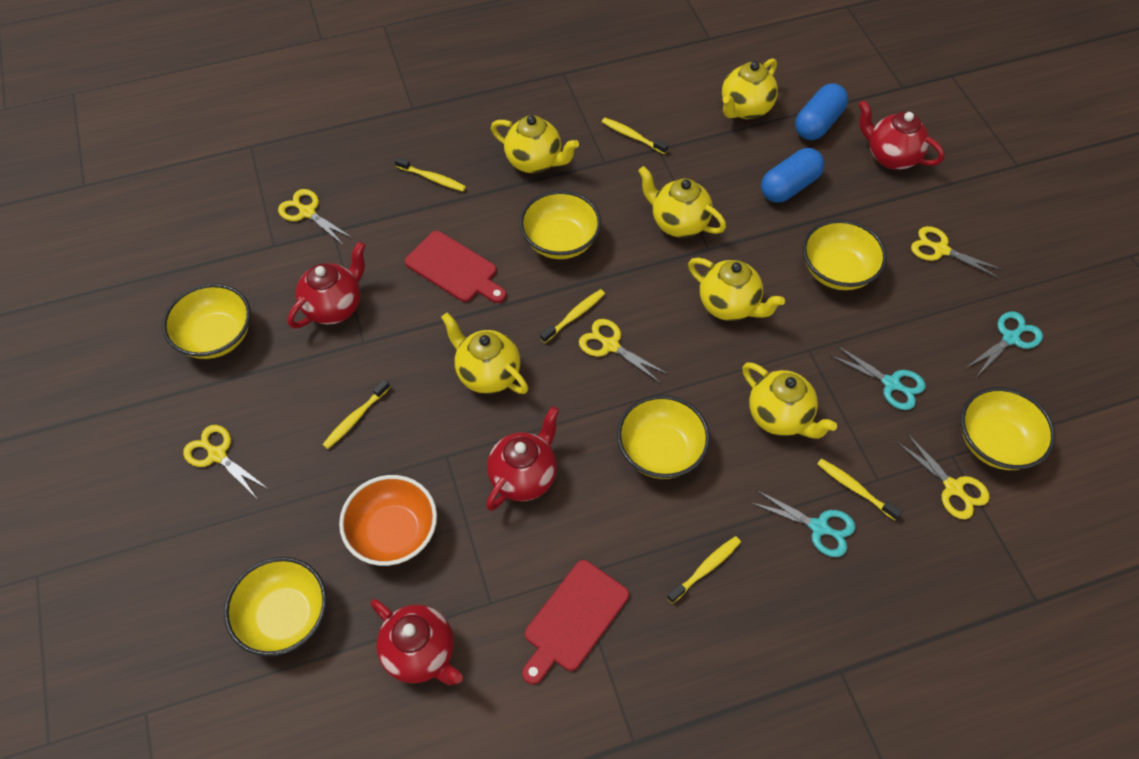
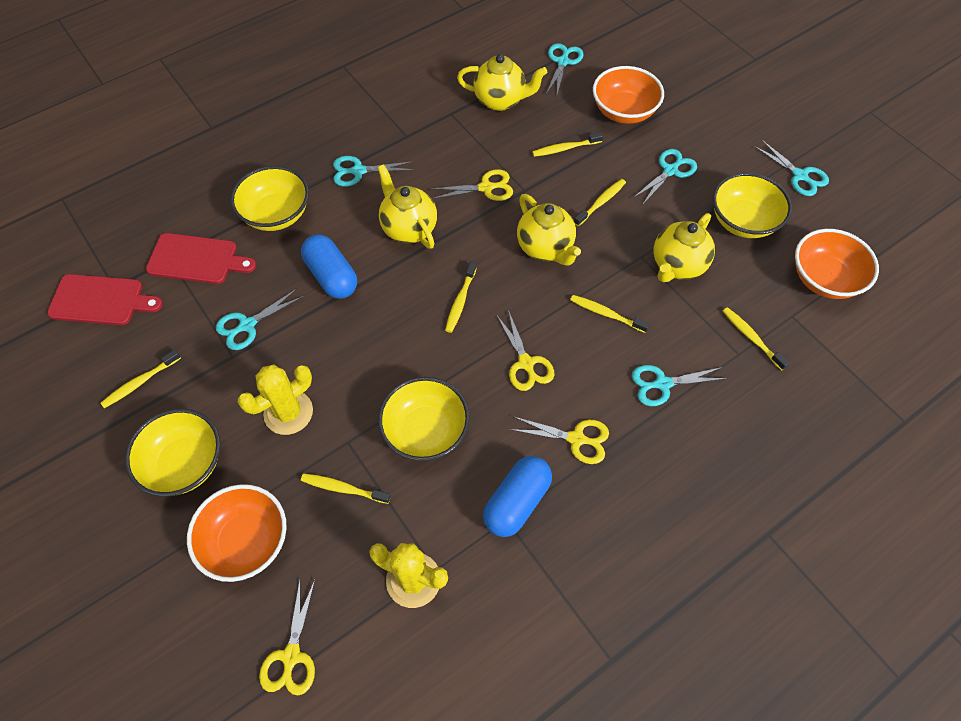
orange bowl: [339,475,437,566] = 1 -> [187,484,287,582] [593,66,664,124] [795,229,879,299] = 3
red teapot: [288,242,366,328] [370,599,463,685] [486,406,559,511] [858,100,945,170] = 4 -> none = 0
turquoise scissors: [750,490,855,557] [830,345,926,410] [966,311,1043,376] = 3 -> [216,289,304,350] [333,156,414,186] [546,43,584,94] [631,365,728,406] [633,149,697,205] [754,140,829,196] = 6
yellow bowl: [162,283,251,359] [224,557,327,656] [520,190,601,259] [617,395,710,479] [803,219,887,290] [961,387,1056,470] = 6 -> [125,409,221,497] [230,166,309,231] [378,377,470,461] [712,173,792,238] = 4
yellow cactus: none = 0 -> [238,365,313,435] [369,543,448,608] = 2
yellow scissors: [183,425,268,497] [278,189,352,245] [579,319,668,383] [897,433,990,519] [911,226,1003,278] = 5 -> [259,580,315,695] [431,169,513,201] [496,310,554,391] [509,416,609,464] = 4
yellow teapot: [441,313,528,394] [491,115,579,173] [638,166,726,238] [688,258,785,321] [722,59,778,119] [742,362,837,438] = 6 -> [377,164,437,249] [457,54,547,111] [517,194,581,265] [653,213,715,282] = 4
yellow toothbrush: [322,379,390,449] [395,157,466,191] [540,289,605,343] [602,118,668,154] [667,536,741,604] [817,458,902,520] = 6 -> [101,350,181,408] [301,474,391,504] [445,261,477,333] [532,132,603,157] [570,295,650,333] [574,179,626,226] [723,307,789,371] = 7

